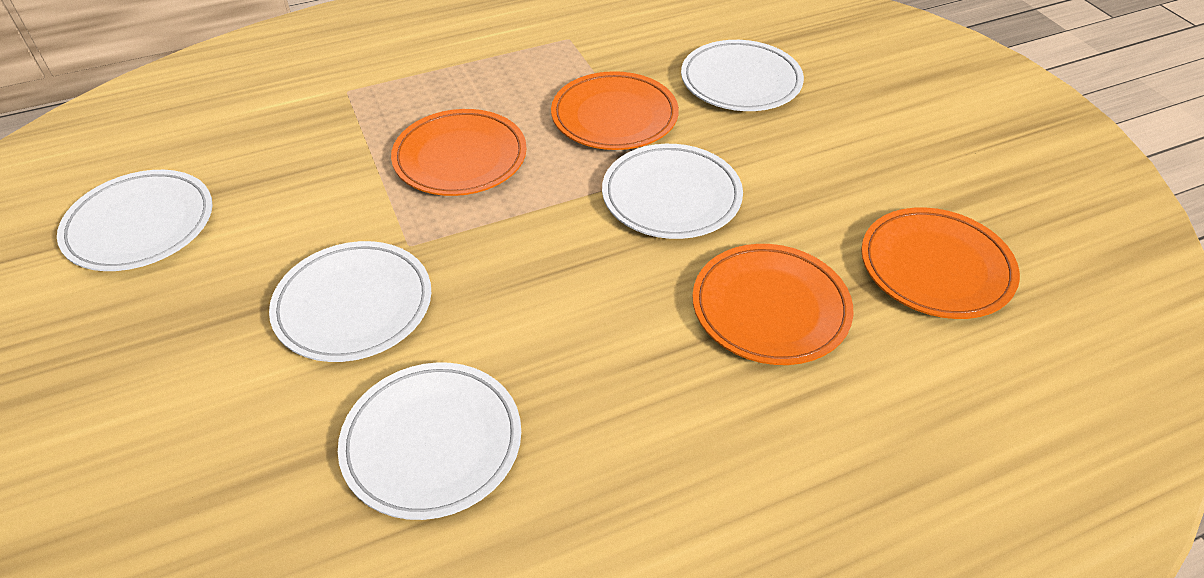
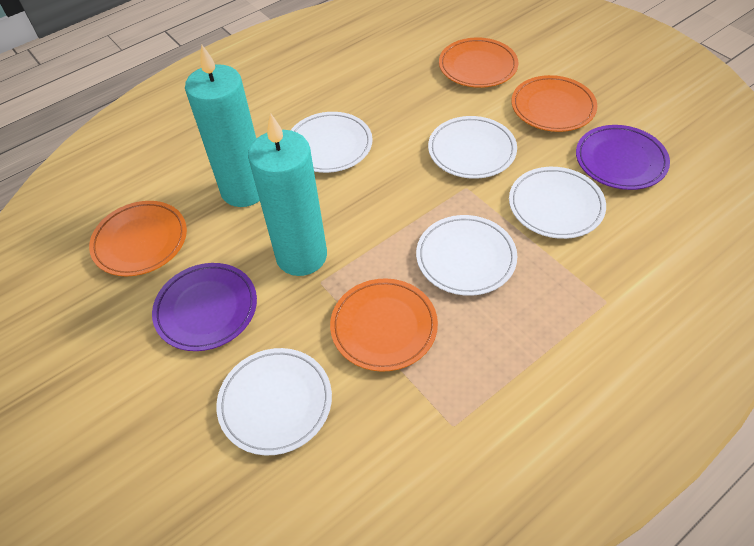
purple plate: none = 0 -> [152,263,257,351] [576,125,670,190] = 2
turquoise candle: none = 0 -> [185,44,260,207] [248,113,327,276] = 2

